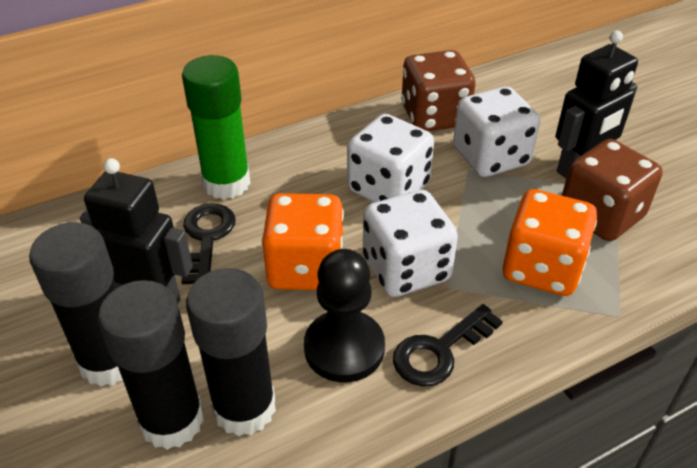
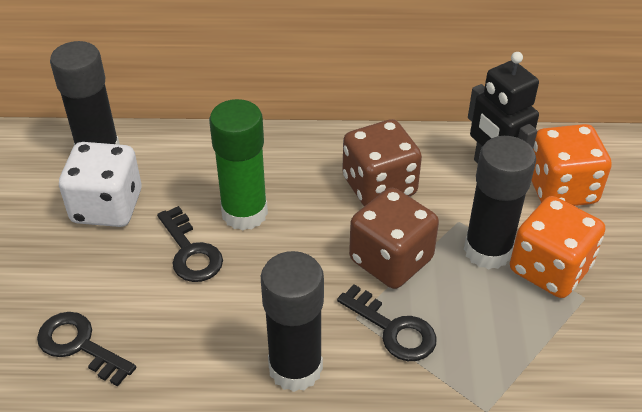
black key: [181,203,236,284] [393,304,503,386] = 2 -> [37,312,136,387] [157,206,223,282] [337,284,437,361] = 3
black pawn: [304,249,385,382] = 1 -> none = 0
black robot: [80,158,193,303] [556,30,638,178] = 2 -> [468,52,539,163] = 1
white dice: [347,114,434,203] [363,190,458,297] [453,87,541,177] = 3 -> [59,142,142,227] = 1

